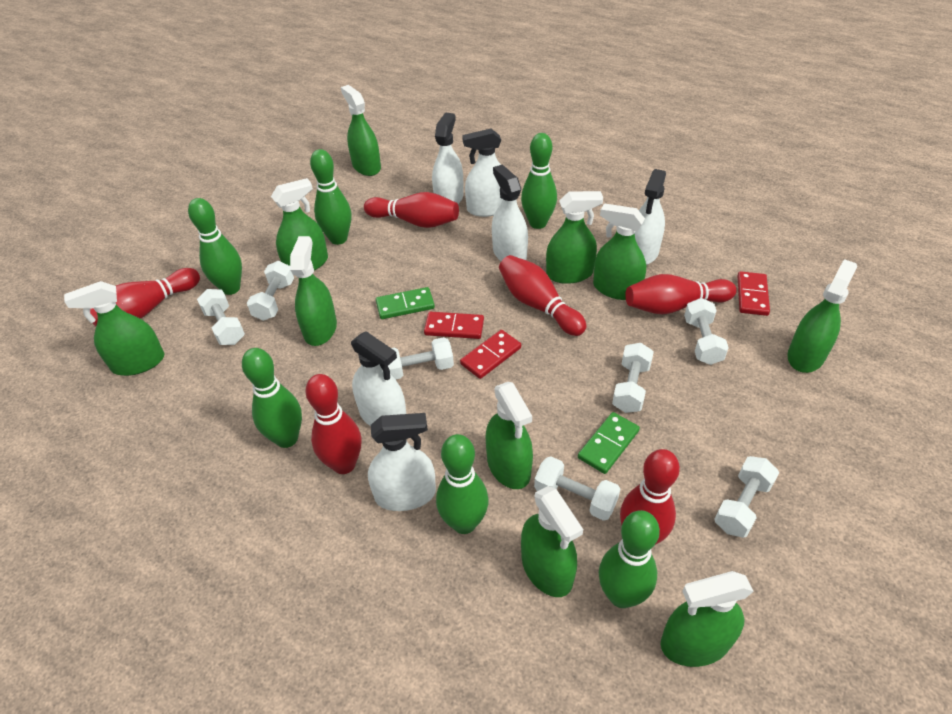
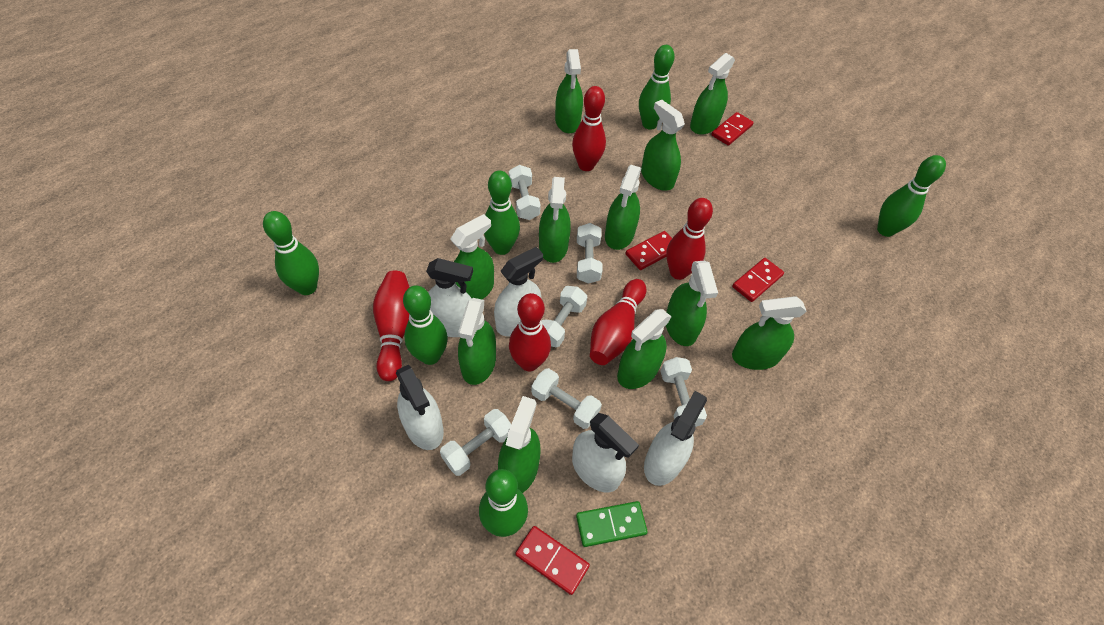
green domino: [376,287,435,319] [578,412,640,474] = 2 -> [576,501,648,547] = 1
green spray bottle: [64,281,165,376] [271,178,328,271] [290,236,337,346] [341,85,381,176] [485,382,533,489] [521,486,583,597] [546,191,603,284] [593,203,646,300] [661,571,754,667] [787,259,857,373] = 10 -> [450,214,494,299] [458,298,496,385] [498,396,541,493] [539,177,571,263] [555,49,583,133] [605,165,641,250] [617,309,671,389] [641,100,685,191] [666,261,718,346] [690,53,735,135] [732,296,807,370] = 11
red bowling pin: [90,268,200,326] [305,374,361,474] [364,192,459,228] [499,255,586,336] [620,449,680,545] [625,274,737,314] = 6 -> [373,271,409,381] [509,293,551,372] [572,86,606,171] [590,279,646,365] [666,198,713,280] = 5
red domino: [424,312,484,339] [460,330,521,379] [738,271,770,316] = 3 -> [515,526,590,595] [626,231,672,270] [711,112,754,146] [732,258,784,302] = 4
white dumbbell: [197,289,245,345] [247,261,294,321] [388,337,454,380] [534,456,620,521] [612,343,654,413] [684,298,729,365] [714,456,779,538] = 7 -> [440,409,511,476] [509,165,541,220] [531,368,602,429] [542,286,587,347] [577,223,603,284] [660,357,707,427] = 6
white spray bottle: [351,331,406,426] [368,413,436,511] [432,112,464,204] [462,128,503,217] [492,165,528,261] [635,169,666,265] = 6 -> [396,365,444,450] [426,258,473,337] [494,247,543,337] [572,413,639,492] [644,391,707,486] = 5

